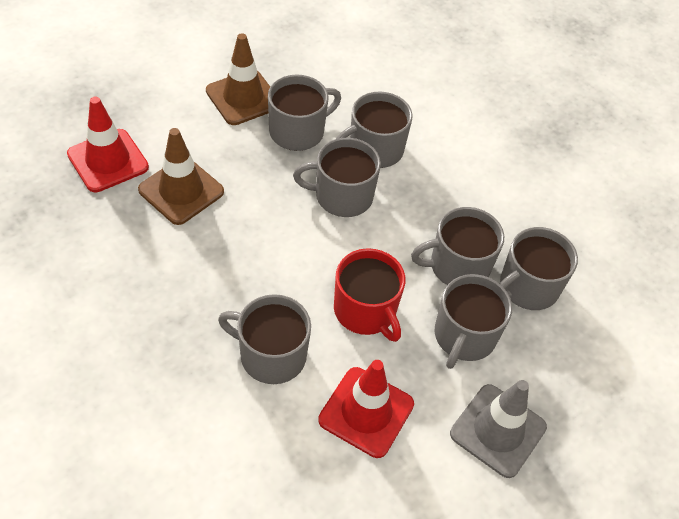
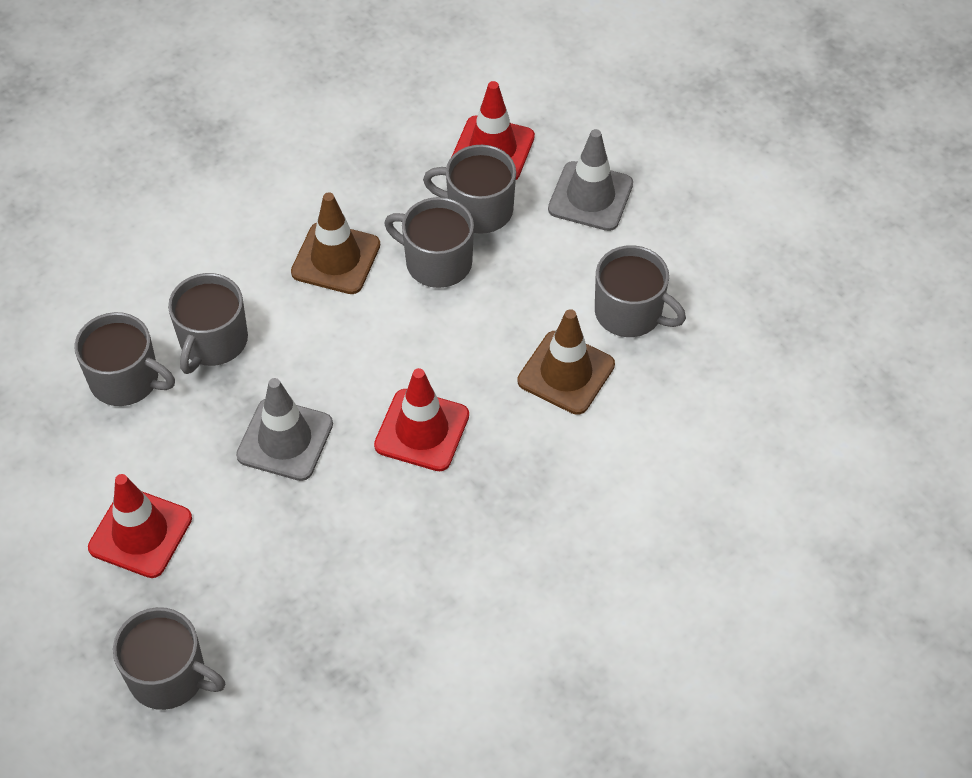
grey mug: [218,294,311,384] [268,75,341,151] [293,138,381,217] [336,91,413,168] [411,207,504,285] [434,274,512,369] [499,227,578,310] = 7 -> [74,312,175,406] [113,607,225,710] [168,273,248,374] [384,197,474,288] [423,145,516,234] [595,245,686,337] = 6
grey traffic cone: [450,380,547,478] = 1 -> [236,378,333,481] [548,129,633,231] = 2
red mug: [334,248,405,342] = 1 -> none = 0
red traffic cone: [67,96,149,192] [318,360,414,458] = 2 -> [88,474,192,578] [374,368,469,471] [452,81,535,180] = 3

